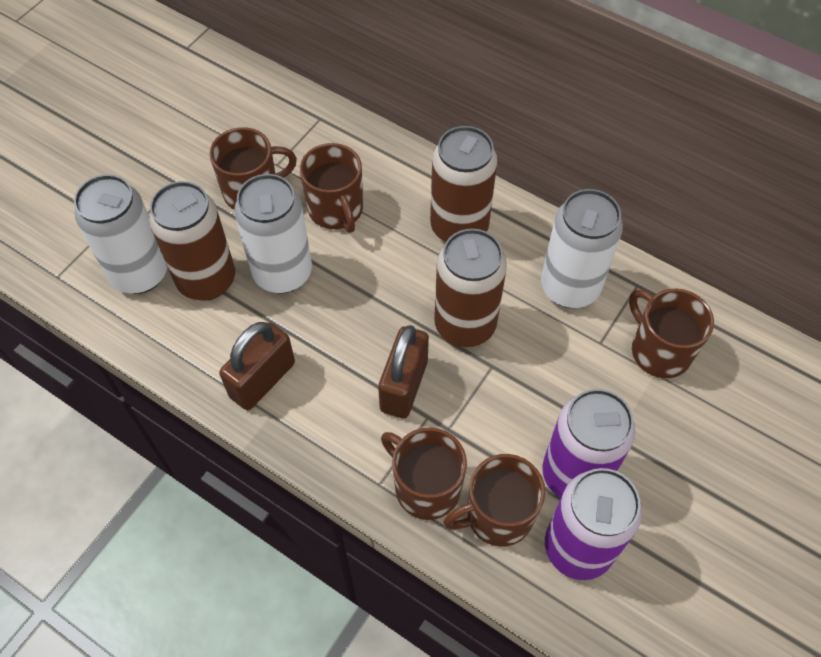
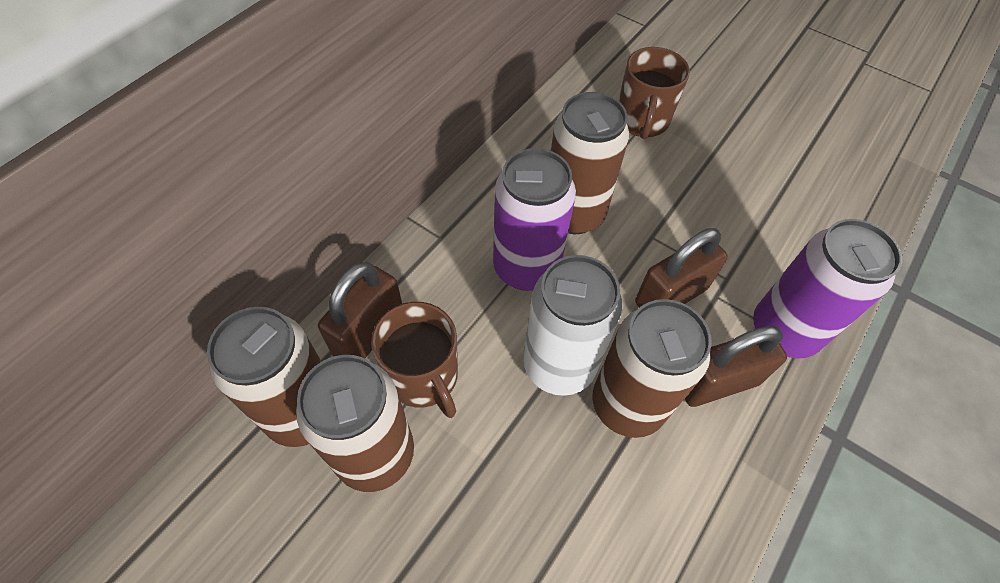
brown can: [149,181,235,301] [430,126,497,242] [434,229,507,347] = 3 -> [207,307,321,447] [296,355,414,492] [551,92,629,234] [592,299,712,438] = 4
brown mug: [209,127,297,210] [300,143,363,233] [381,428,467,520] [443,454,545,547] [629,289,714,378] = 5 -> [371,302,458,418] [619,47,690,139] = 2
brown padlock: [219,322,295,410] [378,325,429,419] = 2 -> [318,262,402,358] [635,228,728,308] [685,326,787,407] = 3
white can: [74,174,167,294] [234,174,312,293] [541,189,623,308] = 3 -> [524,255,622,396] = 1

